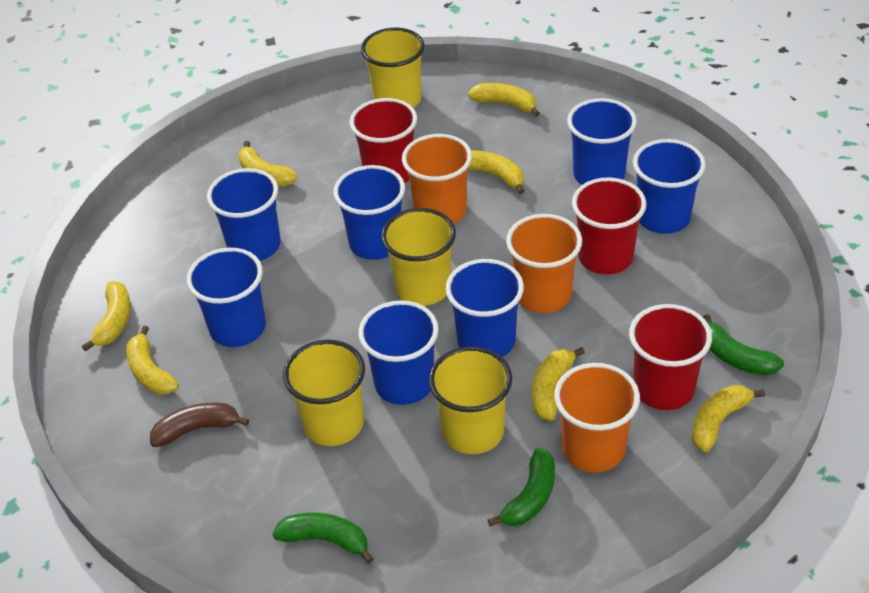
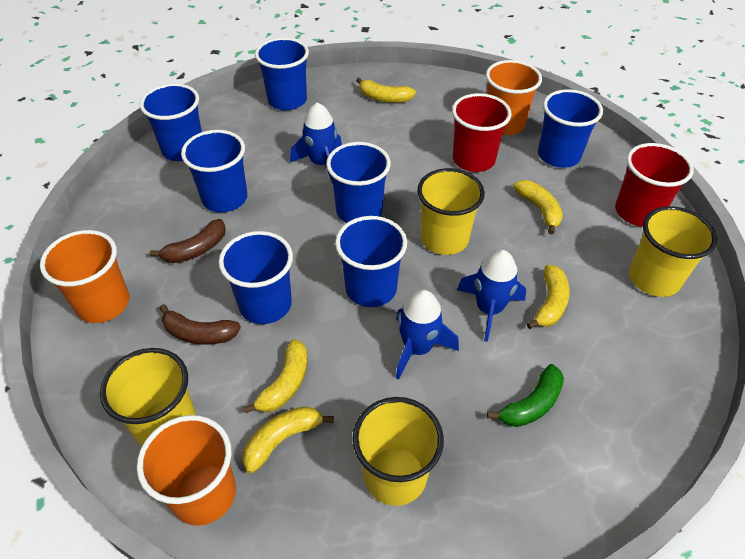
blue rocket: none = 0 -> [290,103,342,184] [396,290,459,379] [457,250,526,342] = 3
brown banana: [150,402,249,447] = 1 -> [150,219,226,263] [160,304,241,345] = 2
green banana: [272,512,374,564] [488,448,555,526] [703,314,784,375] = 3 -> [487,364,564,427] = 1
red cup: [349,98,417,183] [572,177,646,275] [629,304,712,410] = 3 -> [452,93,512,172] [615,143,694,227] = 2
yellow banana: [82,281,131,352] [126,326,179,394] [238,141,298,186] [468,83,540,117] [468,150,524,194] [532,347,585,421] [692,385,765,452] = 7 -> [242,406,334,473] [243,339,308,413] [356,78,416,103] [513,180,563,235] [527,265,570,329] = 5

